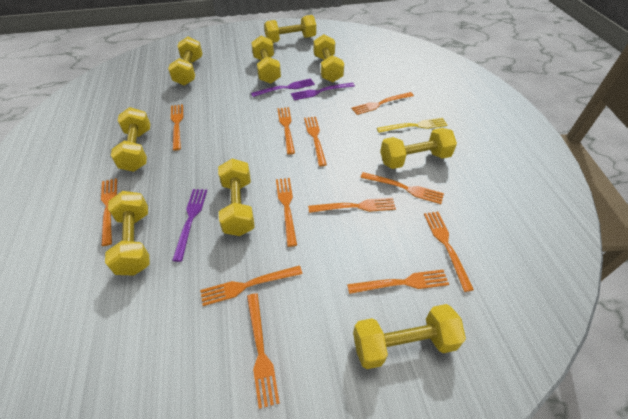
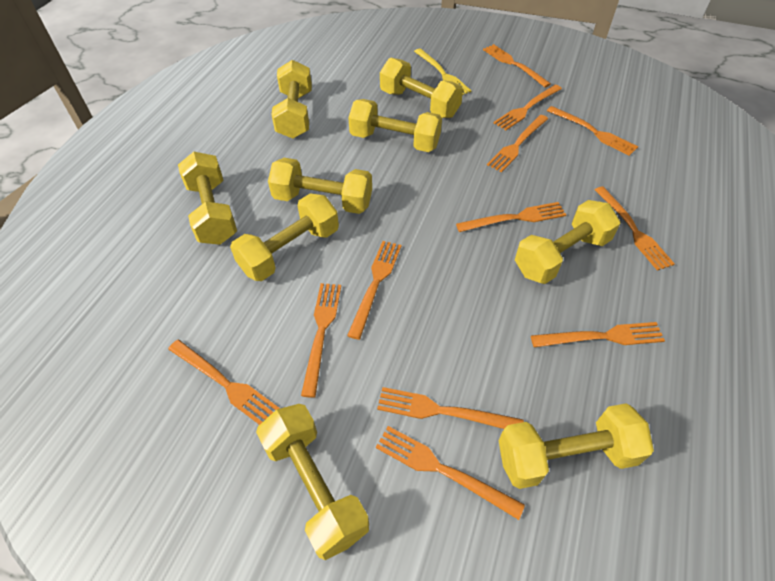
purple fork: [172,189,207,262] [251,78,315,97] [291,82,355,100] = 3 -> none = 0

